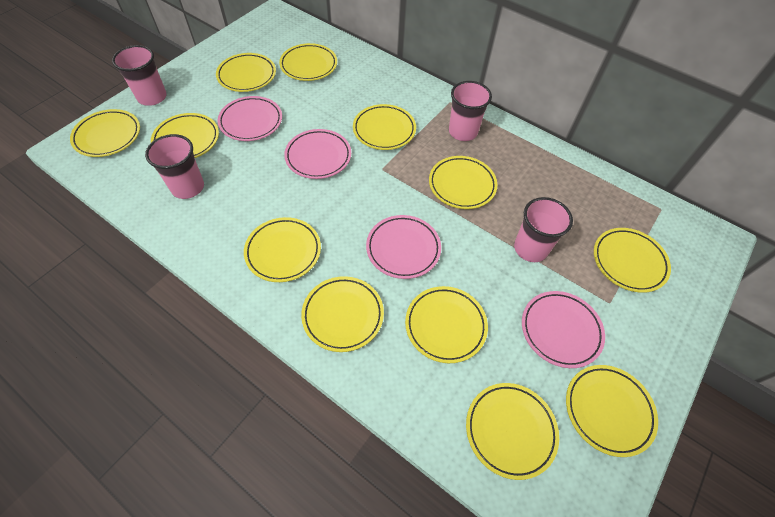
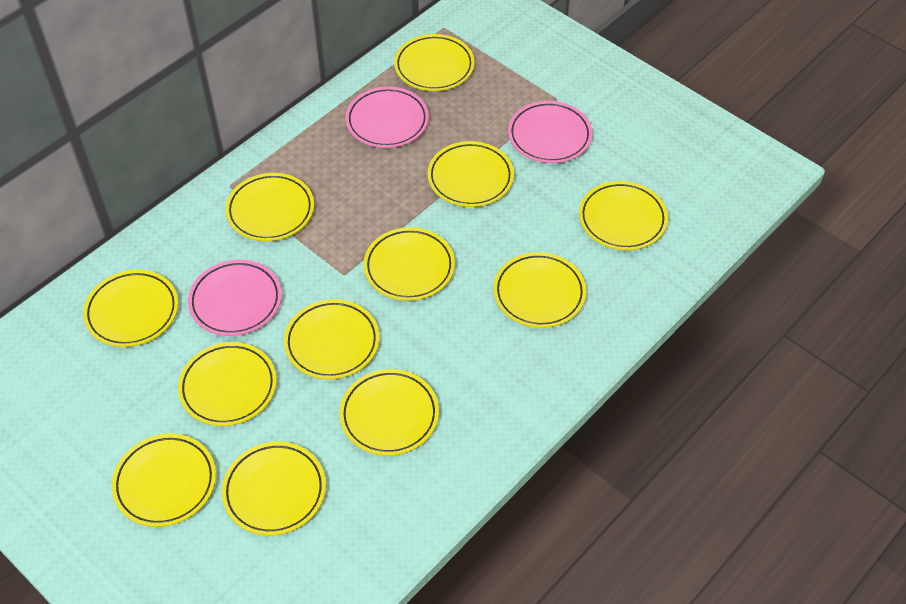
pink cup: [112,45,167,106] [145,134,204,199] [449,81,492,141] [514,197,573,262] = 4 -> none = 0
pink plate: [218,96,282,141] [284,129,351,179] [366,215,441,279] [522,291,605,368] = 4 -> [188,260,282,336] [345,87,429,148] [508,101,592,163] = 3

